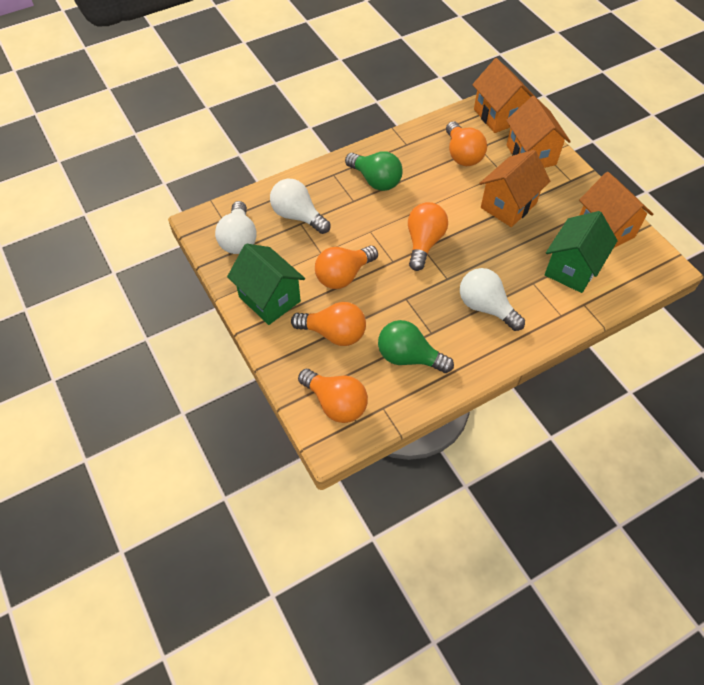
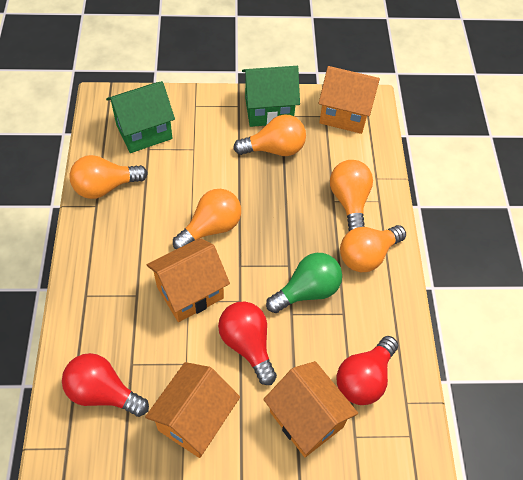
green light bulb: [345,152,403,191] [378,320,454,373] = 2 -> [266,253,342,313] = 1
red light bulb: none = 0 -> [62,353,149,417] [218,301,277,385] [337,336,398,405] = 3
white light bulb: [215,201,257,254] [270,179,330,234] [460,268,525,331] = 3 -> none = 0

